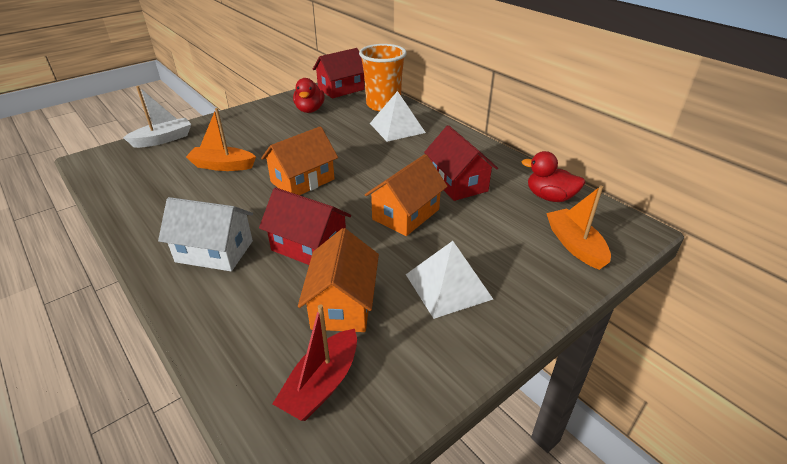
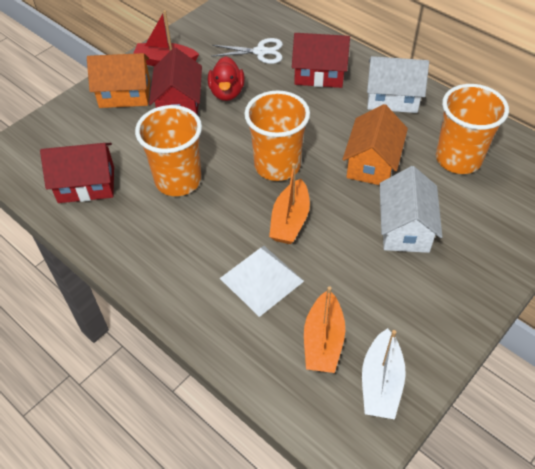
orange cup: [359,44,407,111] = 1 -> [135,105,202,196] [244,91,310,181] [436,84,509,174] = 3
orange house: [261,126,338,195] [298,228,379,332] [365,154,448,236] = 3 -> [87,53,150,108] [342,104,408,185] = 2
red duck: [293,78,325,113] [522,151,586,202] = 2 -> [208,56,245,101] = 1
white house: [158,197,253,271] = 1 -> [367,56,429,113] [380,166,442,253] = 2
white pyramid: [370,91,426,142] [406,241,493,319] = 2 -> [220,246,304,317] = 1
white scissors: none = 0 -> [211,38,283,64] = 1

